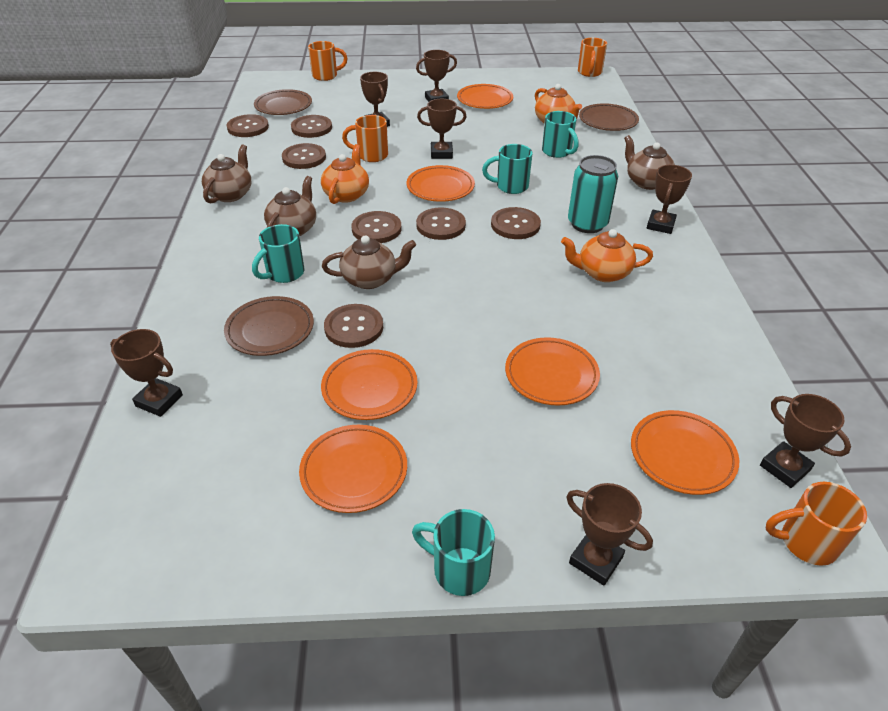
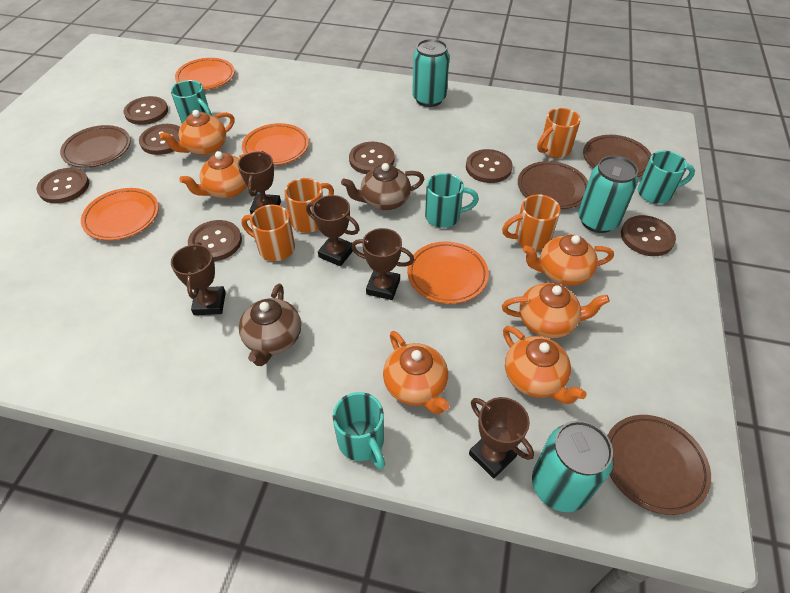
brown plate: [224,296,314,356] [254,89,312,115] [579,103,639,131] = 3 -> [60,125,131,168] [518,161,588,209] [583,135,652,177] [607,415,711,515] = 4
brown teapot: [202,144,251,203] [264,176,316,236] [322,236,416,289] [624,135,675,190] = 4 -> [239,284,301,366] [341,163,424,210] = 2
brown trophy: [110,329,183,417] [360,72,390,127] [416,50,457,102] [417,99,466,159] [566,483,653,586] [647,165,692,234] [760,394,851,488] = 7 -> [171,242,226,315] [238,151,281,214] [306,195,360,266] [351,228,414,300] [469,397,534,478] = 5
orange plate: [299,425,407,513] [321,349,417,420] [407,165,475,202] [457,84,513,109] [505,337,600,405] [631,410,739,495] = 6 -> [81,188,159,241] [175,58,235,90] [242,123,309,165] [407,241,489,304] = 4
orange teapot: [321,144,369,204] [535,84,582,124] [561,229,653,282] = 3 -> [160,110,235,155] [179,151,248,198] [383,331,450,414] [502,283,610,338] [503,326,587,404] [523,235,614,286] = 6
turquoise can: [568,155,618,233] = 1 -> [412,39,450,107] [532,421,613,512] [578,156,638,233] = 3

